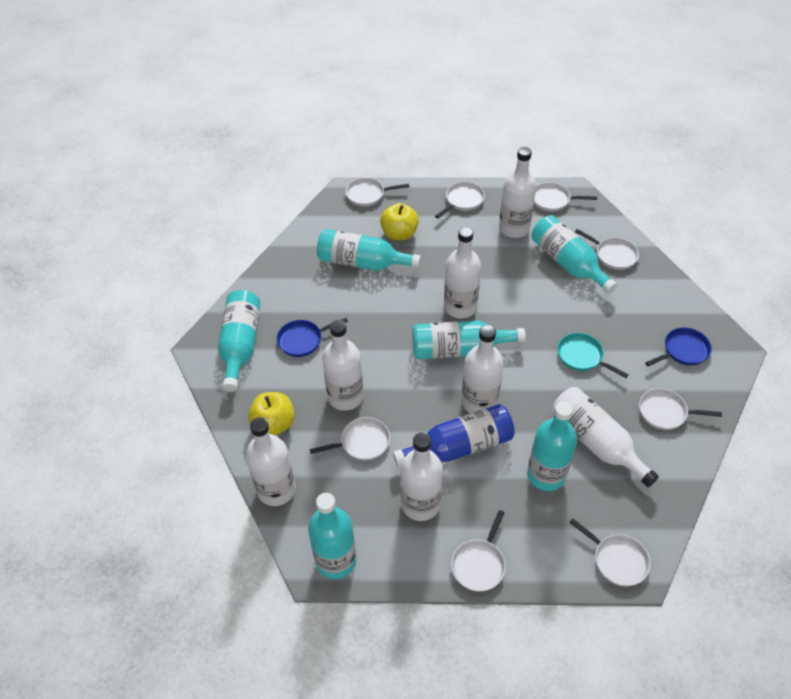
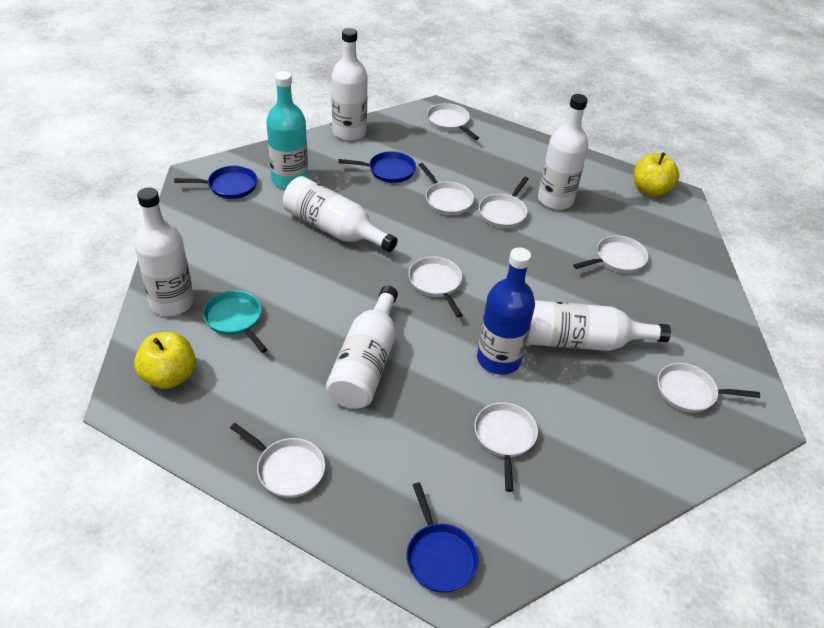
blue pan: [277,318,348,357] [645,328,712,366] = 2 -> [174,166,257,199] [338,151,416,183] [406,482,479,593] = 3
turquoise bottle: [218,290,261,392] [308,493,356,579] [317,229,421,271] [412,321,526,359] [527,401,577,491] [531,215,617,294] = 6 -> [266,71,308,189] = 1
white bottle: [246,417,296,506] [322,320,364,411] [400,432,443,521] [444,227,481,318] [462,325,504,413] [499,147,536,238] [552,387,659,487] = 7 -> [134,187,194,316] [283,176,398,252] [326,286,398,409] [332,28,368,141] [527,300,671,351] [538,94,588,210] = 6

